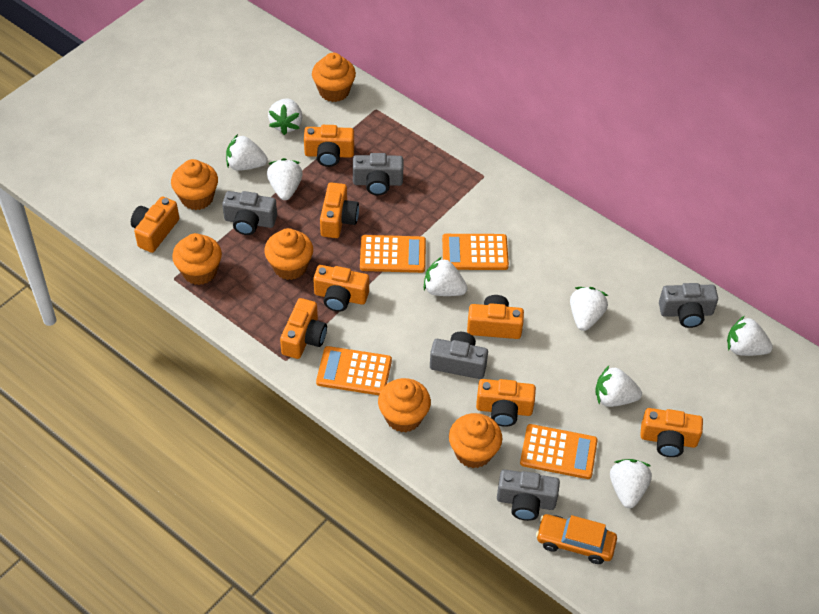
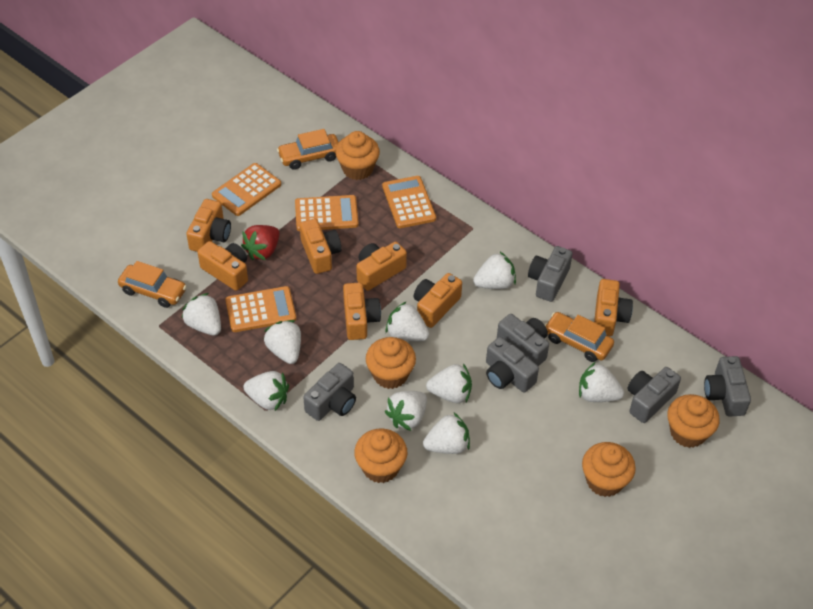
grey camera: [222,191,277,235] [353,153,403,195] [430,332,488,379] [497,469,560,521] [659,283,718,328] = 5 -> [303,363,356,421] [486,337,539,393] [497,314,549,366] [528,246,573,302] [627,367,681,423] [704,356,751,417] = 6
orange camera: [131,196,179,253] [280,298,327,359] [304,125,354,167] [313,265,369,312] [320,182,359,238] [467,295,524,339] [476,379,536,427] [640,408,703,457] = 8 -> [187,199,231,252] [198,241,248,291] [300,219,341,274] [343,283,381,340] [356,242,407,291] [414,273,462,328] [594,279,633,336] = 7
orange car: [536,514,617,564] = 1 -> [118,261,187,308] [277,129,339,170] [545,312,614,362] = 3
orange cupcake: [171,159,218,210] [172,233,222,285] [264,228,313,280] [312,53,356,102] [378,378,431,432] [449,413,502,468] = 6 -> [335,131,380,180] [354,429,407,483] [366,337,416,389] [582,442,636,497] [667,394,720,448] = 5
red strawberry: none = 0 -> [241,225,279,260] = 1
white strawberry: [226,134,268,171] [267,158,303,200] [268,99,303,135] [424,257,468,296] [570,287,608,331] [595,366,642,407] [610,459,652,508] [727,316,773,356] = 8 -> [181,293,221,336] [243,371,289,411] [264,320,301,364] [384,391,427,431] [385,301,429,341] [423,413,470,454] [426,363,472,403] [473,252,516,289] [579,362,624,402] = 9

